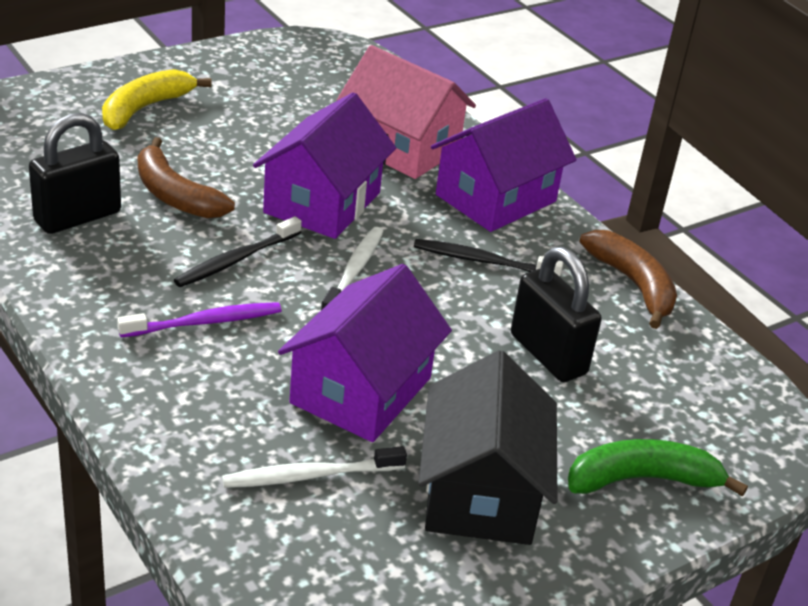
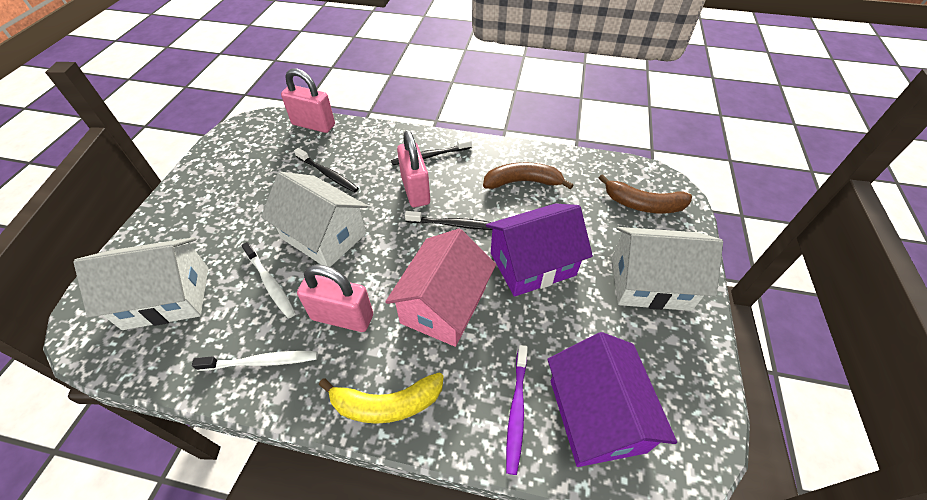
black house: [419,350,558,545] = 1 -> none = 0
black padlock: [29,113,121,234] [511,247,601,382] = 2 -> none = 0
black toothbrush: [174,216,302,287] [414,239,563,277] = 2 -> [294,148,359,193] [391,138,472,165] [405,211,492,230] = 3
green banana: [568,439,748,496] = 1 -> none = 0
pink padlock: none = 0 -> [281,68,335,133] [297,264,373,332] [397,131,430,207] = 3
purple house: [253,92,396,239] [278,264,452,442] [431,98,577,232] = 3 -> [486,204,593,297] [548,332,677,467] = 2
white house: none = 0 -> [73,237,208,330] [261,172,368,267] [612,227,723,311] = 3

